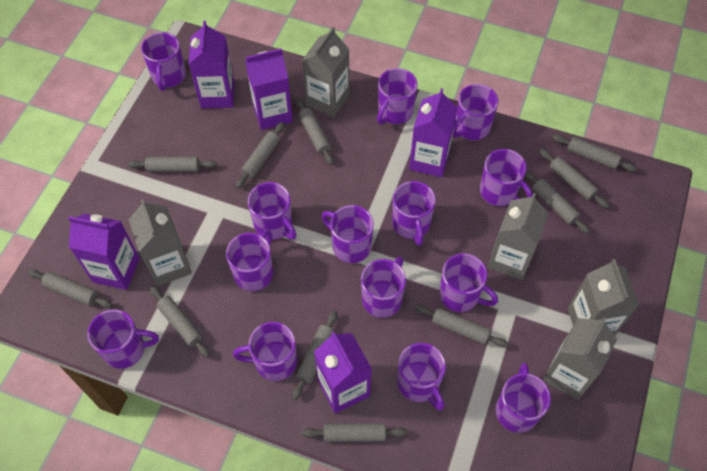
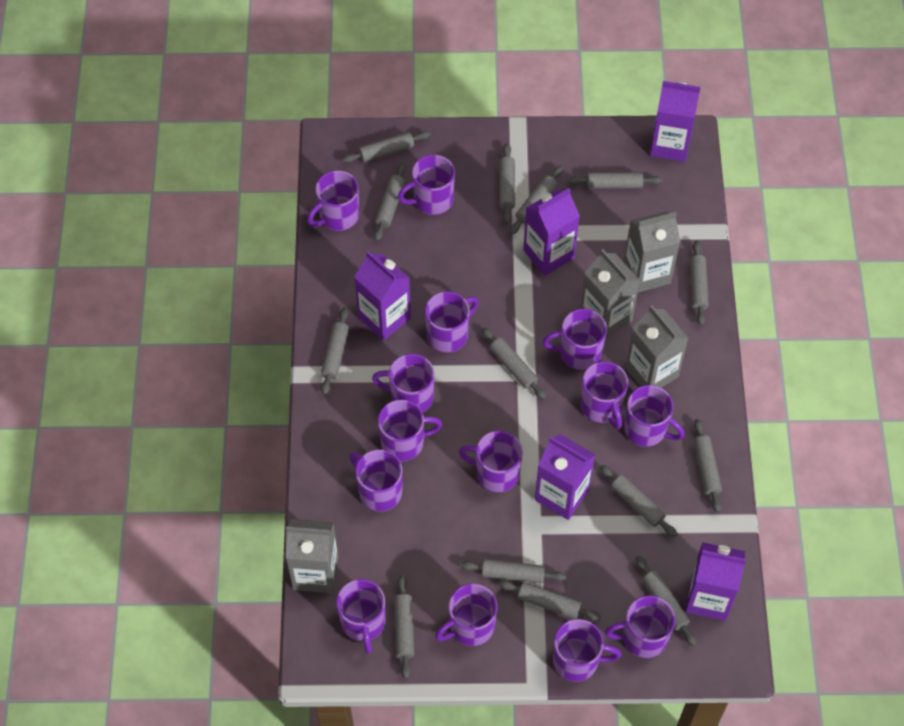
grey carton: [128,199,192,286] [302,27,349,117] [488,193,549,280] [543,317,617,400] [568,259,639,335] = 5 -> [286,519,339,593] [580,249,640,339] [624,211,680,293] [626,305,689,388] = 4
grey rolling pin: [28,269,112,308] [127,157,217,172] [150,286,210,358] [236,122,285,189] [292,310,338,400] [296,98,334,165] [302,423,408,442] [415,305,509,348] [525,170,590,234] [539,149,609,209] [552,134,637,172] = 11 -> [321,307,349,395] [342,131,431,163] [374,162,406,241] [394,575,414,679] [461,559,566,584] [482,327,547,400] [499,143,515,224] [499,580,601,621] [510,166,563,234] [568,172,662,189] [600,465,677,537] [636,556,697,646] [690,240,709,326] [693,419,722,513] = 14

